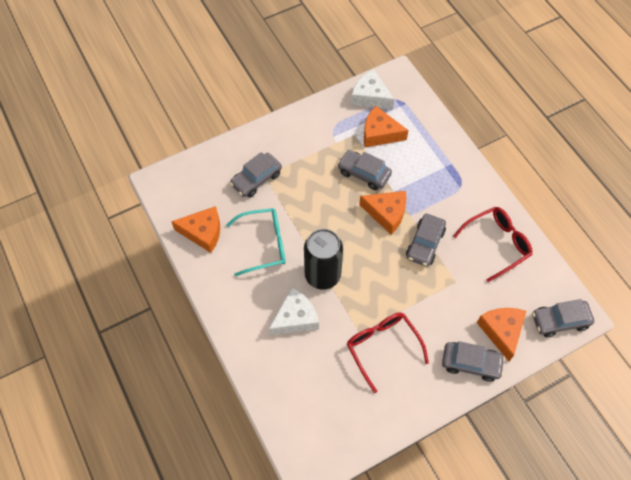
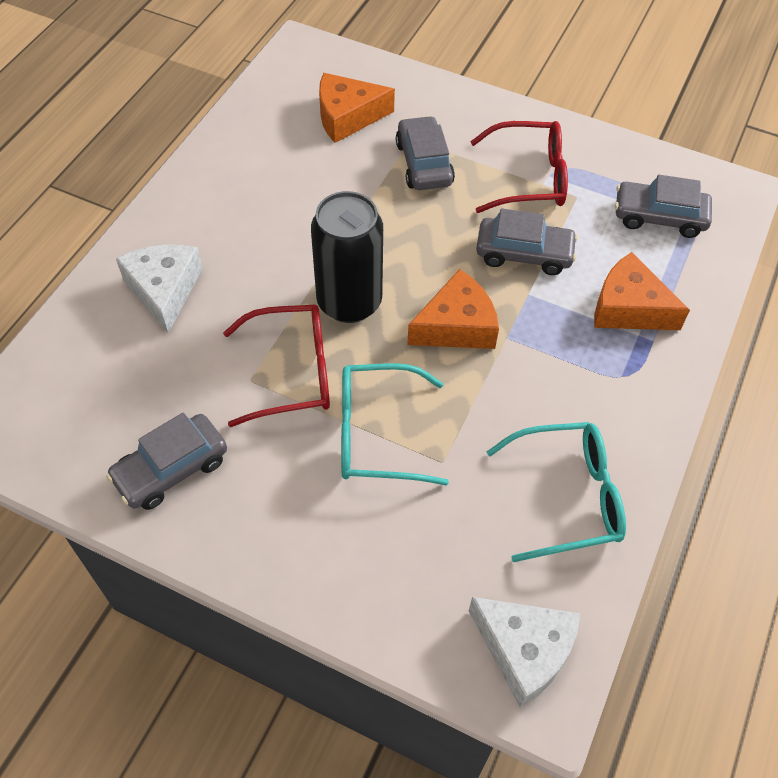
grey car: [230,152,282,197] [337,150,392,190] [406,214,446,266] [442,341,505,382] [532,299,594,337] = 5 -> [106,413,227,510] [396,116,455,190] [476,208,578,275] [615,175,712,238] = 4
orange cheese: [171,206,220,253] [359,191,407,234] [364,106,409,147] [477,308,526,361] = 4 -> [319,73,395,143] [407,269,499,349] [594,252,690,330] = 3
turquoise glasses: [226,208,286,276] = 1 -> [341,363,449,486] [487,422,626,562] = 2

